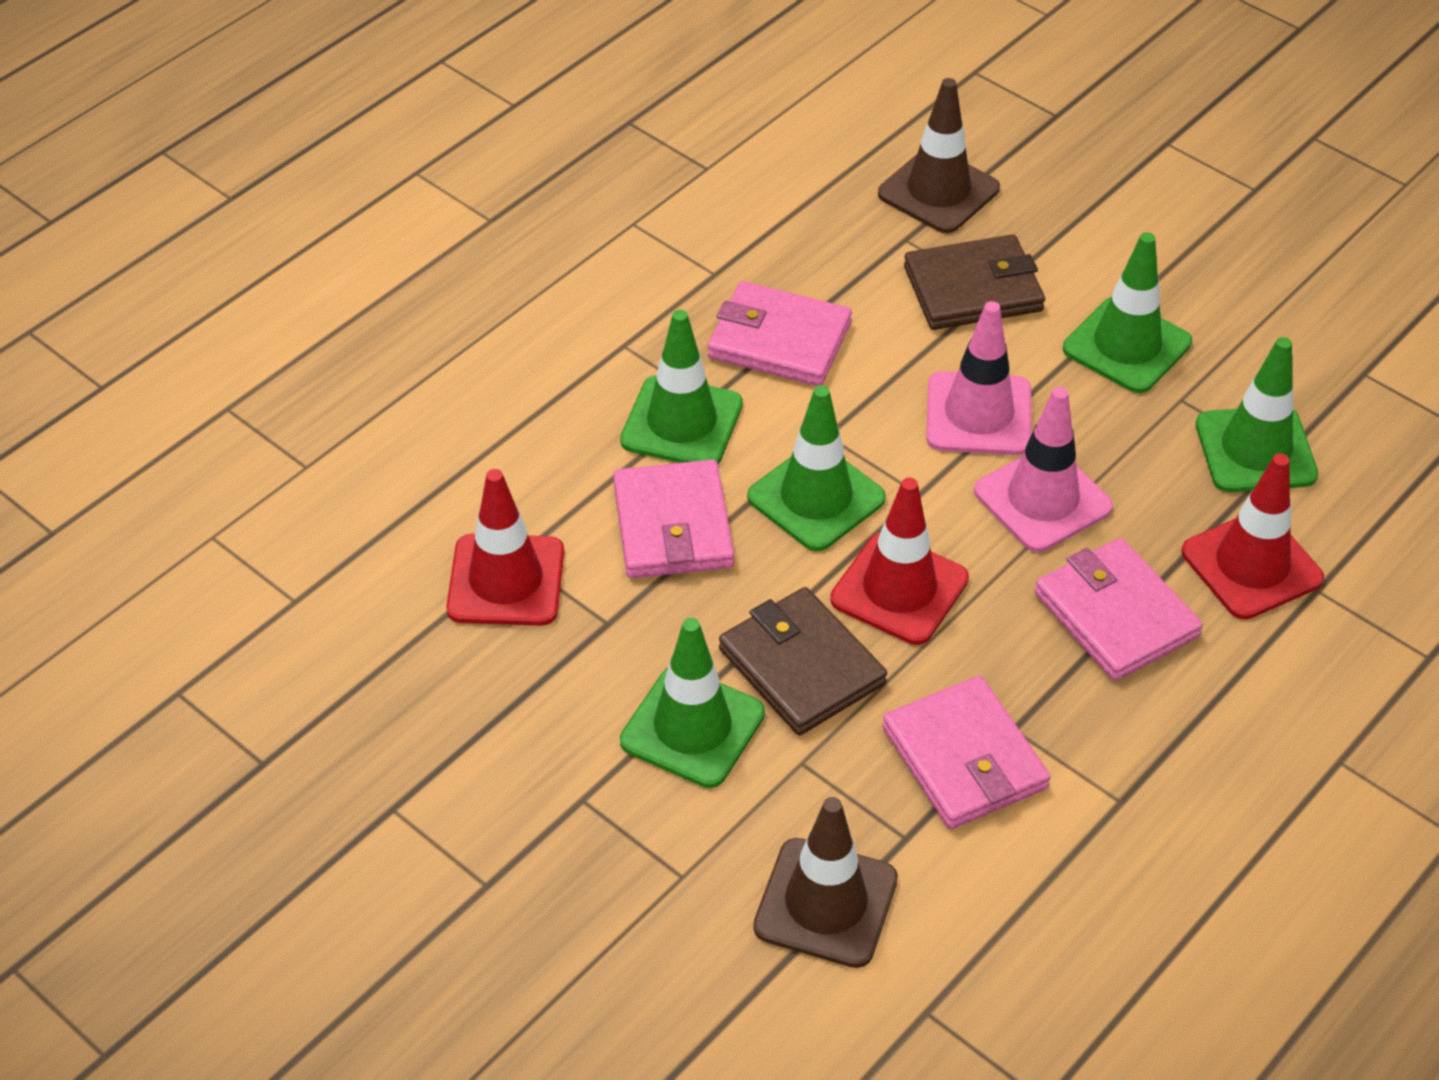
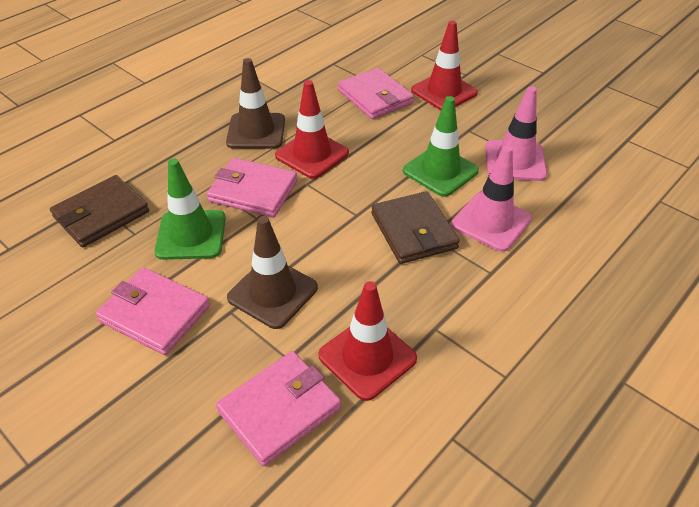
green traffic cone: [620,310,743,464] [620,618,765,788] [747,385,886,551] [1063,232,1192,393] [1196,337,1318,492] = 5 -> [154,159,226,260] [403,96,479,197] = 2

